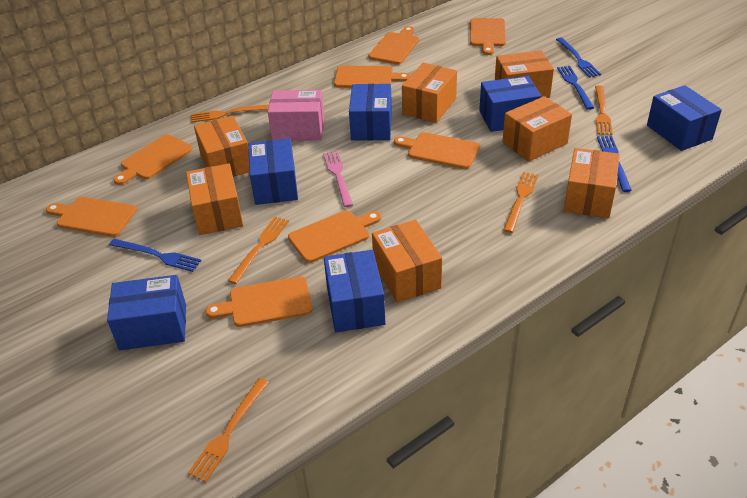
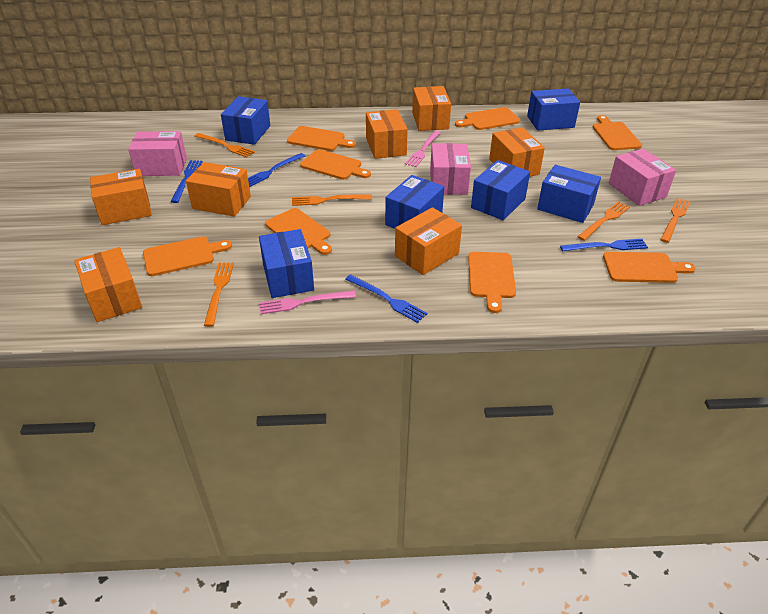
pink box: [268,90,324,141] = 1 -> [128,131,187,176] [430,143,471,195] [609,149,676,206] = 3
pink fork: [323,151,353,207] = 1 -> [259,291,356,314] [405,131,441,167] = 2

